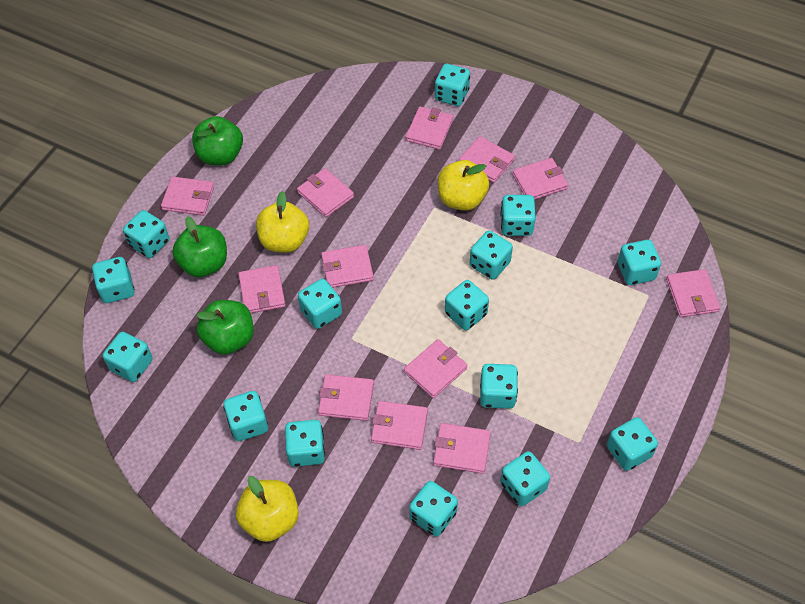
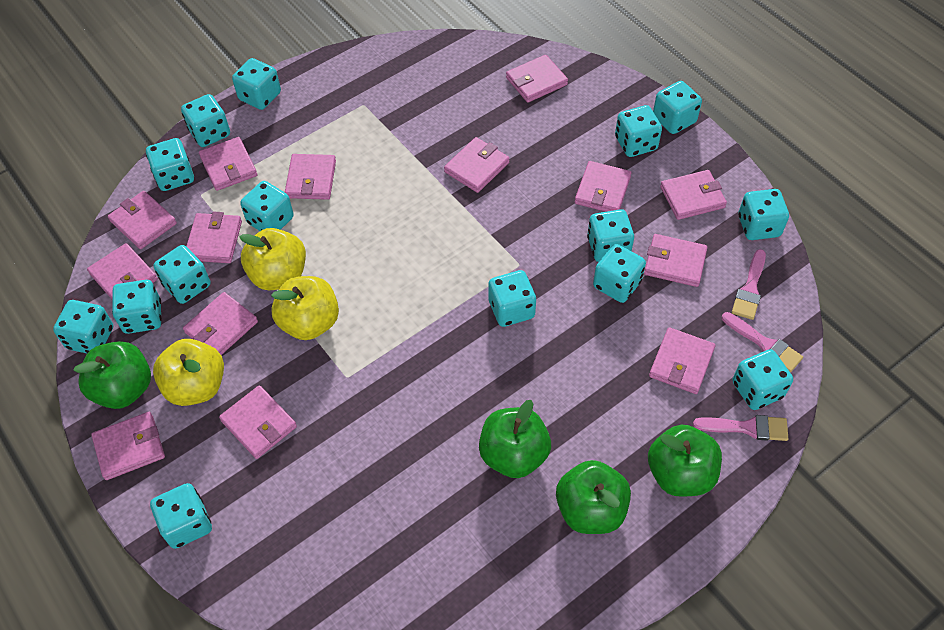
green apple: [172,216,227,277] [192,116,243,165] [196,300,254,355] = 3 -> [73,342,151,409] [479,400,551,478] [556,460,631,534] [648,425,722,497] = 4
pink brush: none = 0 -> [693,415,788,441] [722,312,803,373] [732,249,766,320] = 3
pink wallet: [161,176,214,216] [238,265,285,313] [297,168,354,217] [318,374,374,421] [321,245,374,288] [371,401,428,450] [404,339,468,398] [406,107,453,150] [433,423,491,474] [459,136,515,183] [512,158,568,200] [666,269,720,317] = 12 -> [87,243,158,300] [91,412,165,480] [108,191,177,249] [183,292,258,355] [186,211,242,263] [199,137,257,191] [219,385,297,459] [285,154,336,200] [444,137,510,193] [506,55,568,103] [575,161,631,212] [644,234,708,287] [649,327,715,394] [660,170,727,220] = 14

